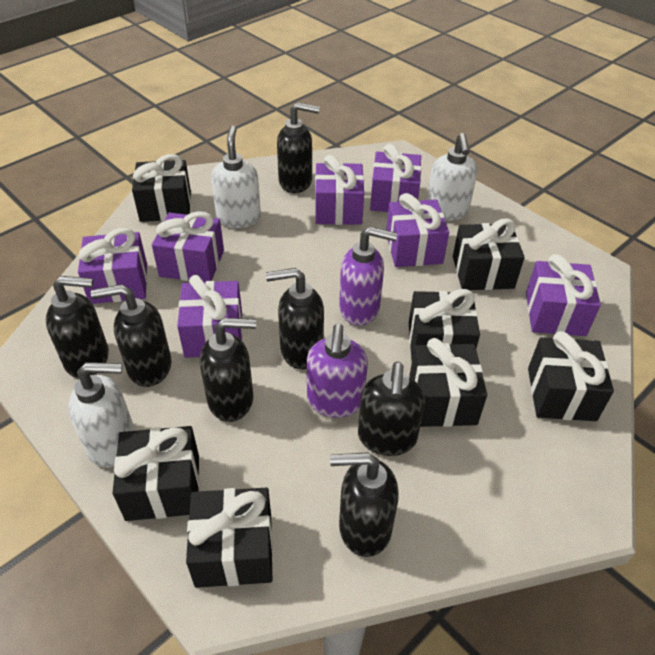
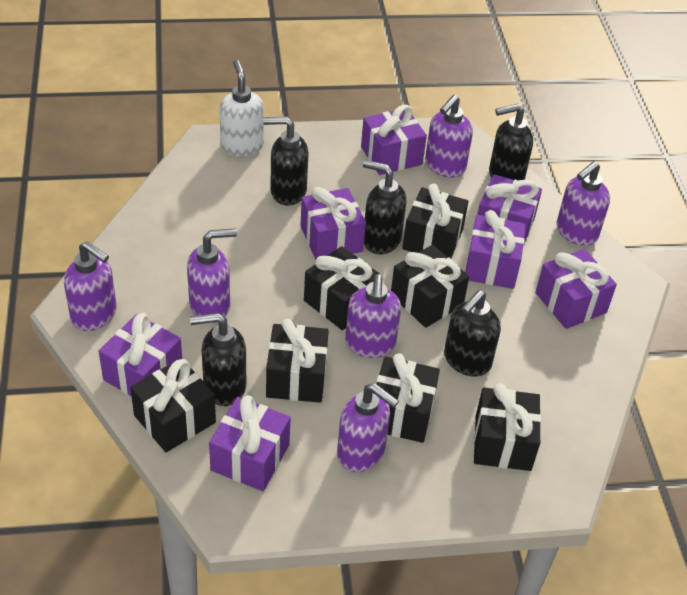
black soap dispenser: [46,276,109,378] [91,284,172,387] [200,318,256,422] [266,268,324,369] [277,102,320,193] [330,452,399,557] [358,362,425,456] = 7 -> [190,313,246,406] [263,117,309,205] [363,160,407,254] [444,290,501,377] [489,104,533,180] = 5
purple soap dispenser: [307,324,368,418] [339,227,398,325] = 2 -> [64,242,117,331] [187,228,237,323] [337,383,399,472] [345,274,401,358] [425,95,473,177] [557,161,610,246] = 6
white soap dispenser: [68,362,135,468] [211,125,261,228] [427,133,477,221] = 3 -> [219,60,264,156] = 1

